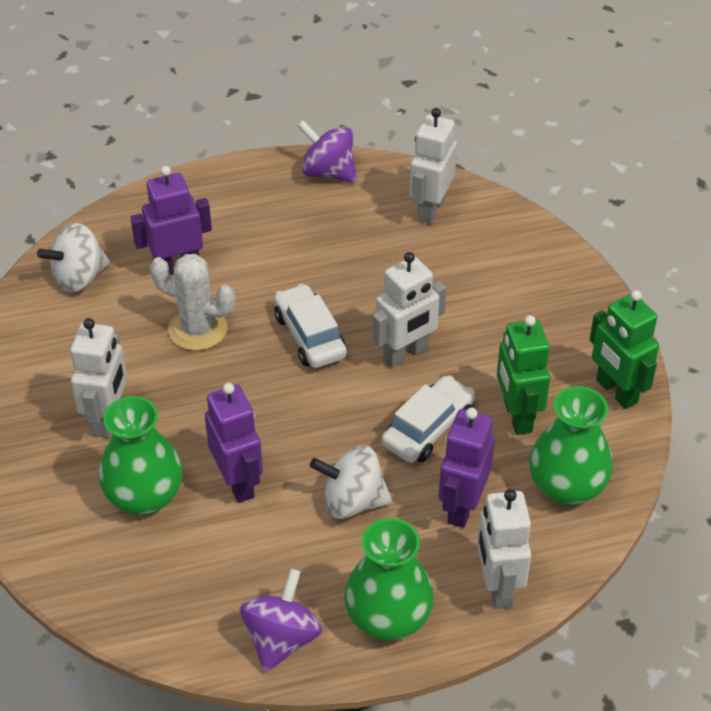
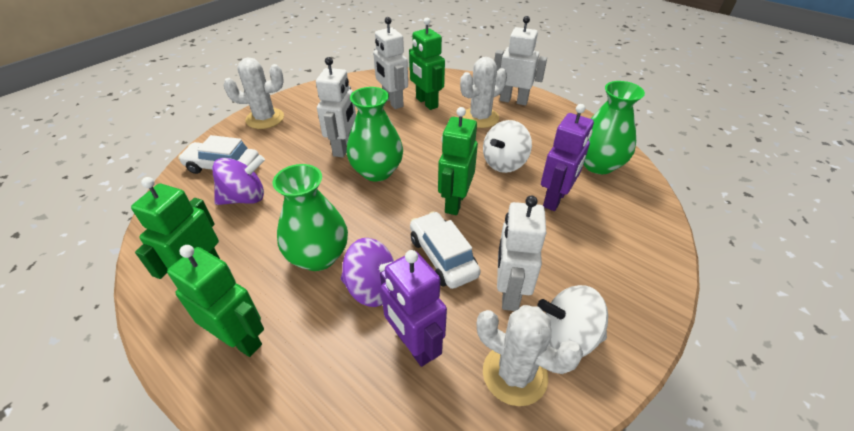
green robot: [497,315,550,435] [590,290,659,409] = 2 -> [131,177,220,279] [167,245,264,357] [409,18,445,110] [438,107,478,215] = 4
purple robot: [130,166,212,275] [205,383,263,503] [439,408,495,528] = 3 -> [380,250,447,367] [541,104,594,211] = 2
white cactus: [150,254,235,351] = 1 -> [223,57,284,129] [460,57,507,128] [477,305,583,406] = 3

